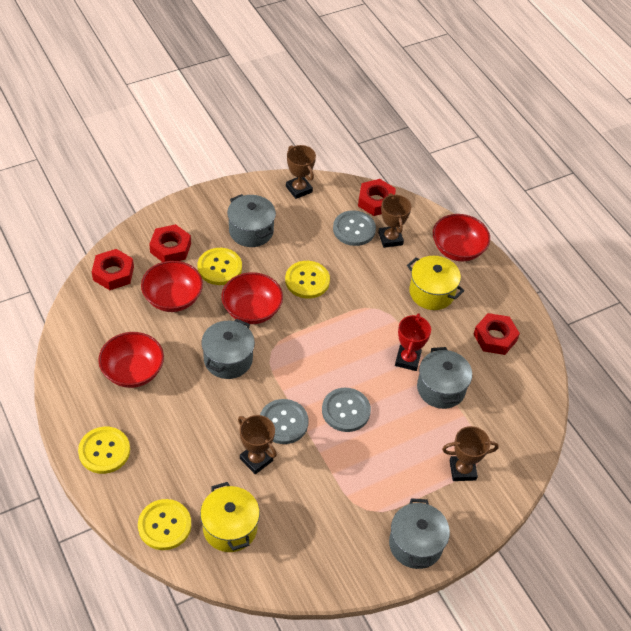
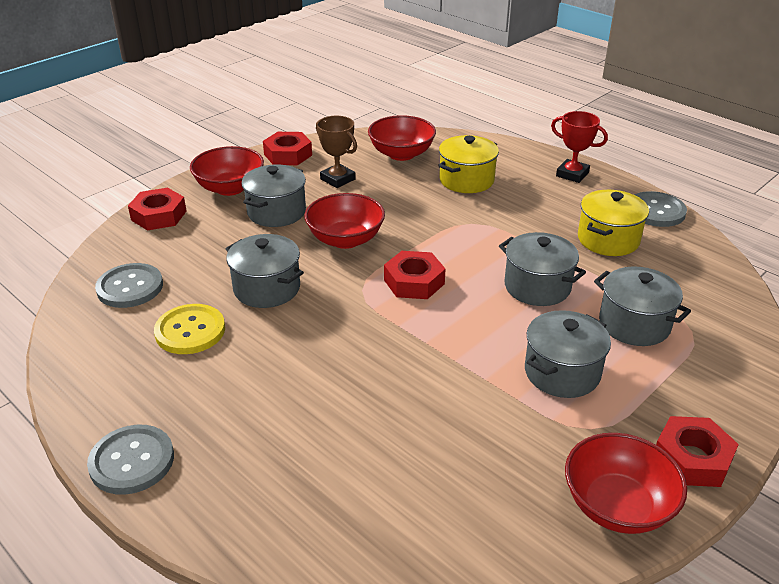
brown trophy: [238,415,277,474] [286,145,316,199] [379,193,412,248] [442,426,499,481] = 4 -> [316,116,357,188] = 1
grey pot: [202,319,255,379] [227,194,276,247] [389,498,450,569] [417,347,472,409] = 4 -> [226,234,304,308] [242,165,306,227] [499,232,586,306] [525,310,611,398] [594,266,691,346] = 5
yellow button: [78,427,130,474] [138,499,191,550] [197,248,242,285] [285,261,330,299] = 4 -> [154,304,225,354] = 1

